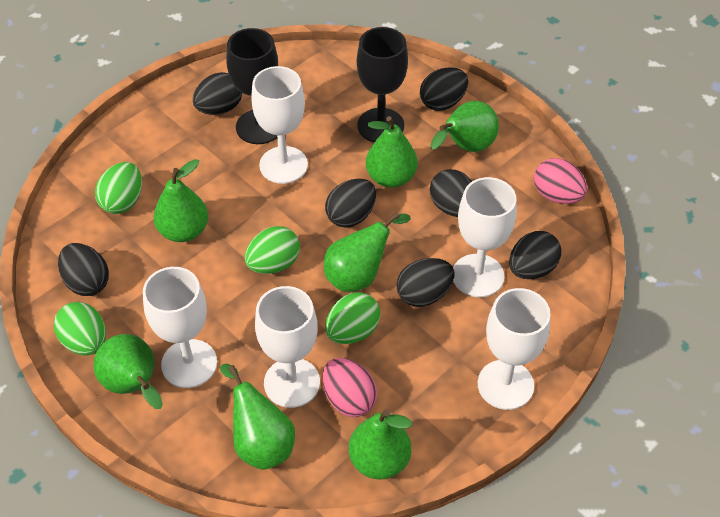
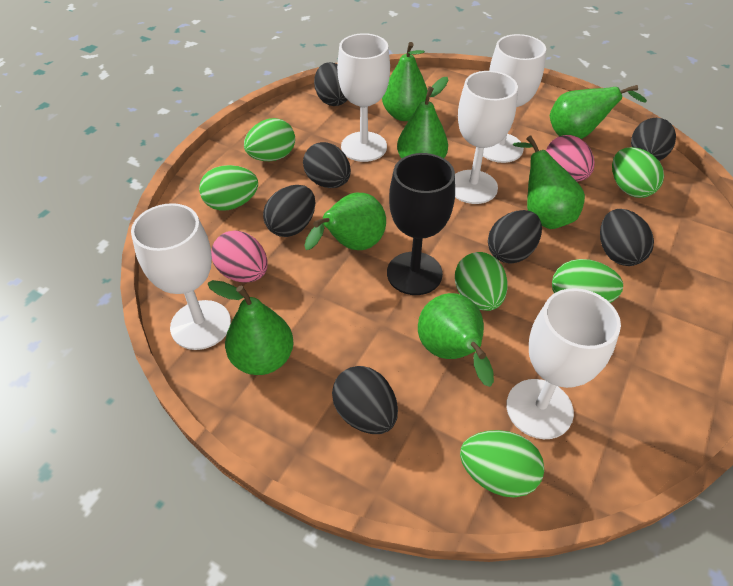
black goblet: [226,28,278,144] [357,27,408,142] = 2 -> [387,153,455,295] = 1
green egg: [54,302,106,355] [95,162,142,214] [245,226,300,274] [325,292,380,344] = 4 -> [199,165,258,211] [244,118,295,161] [455,252,508,311] [460,430,544,498] [552,259,623,303] [612,147,664,198] = 6

